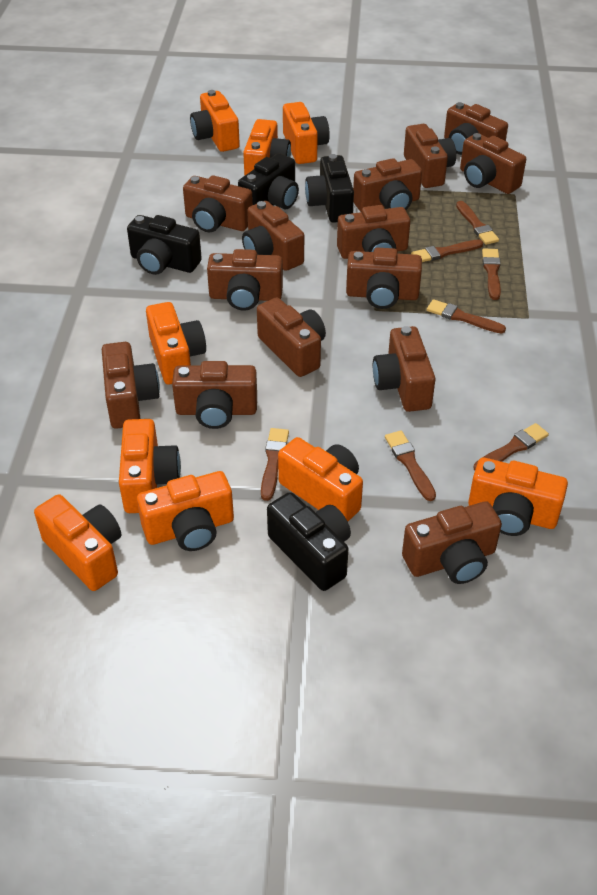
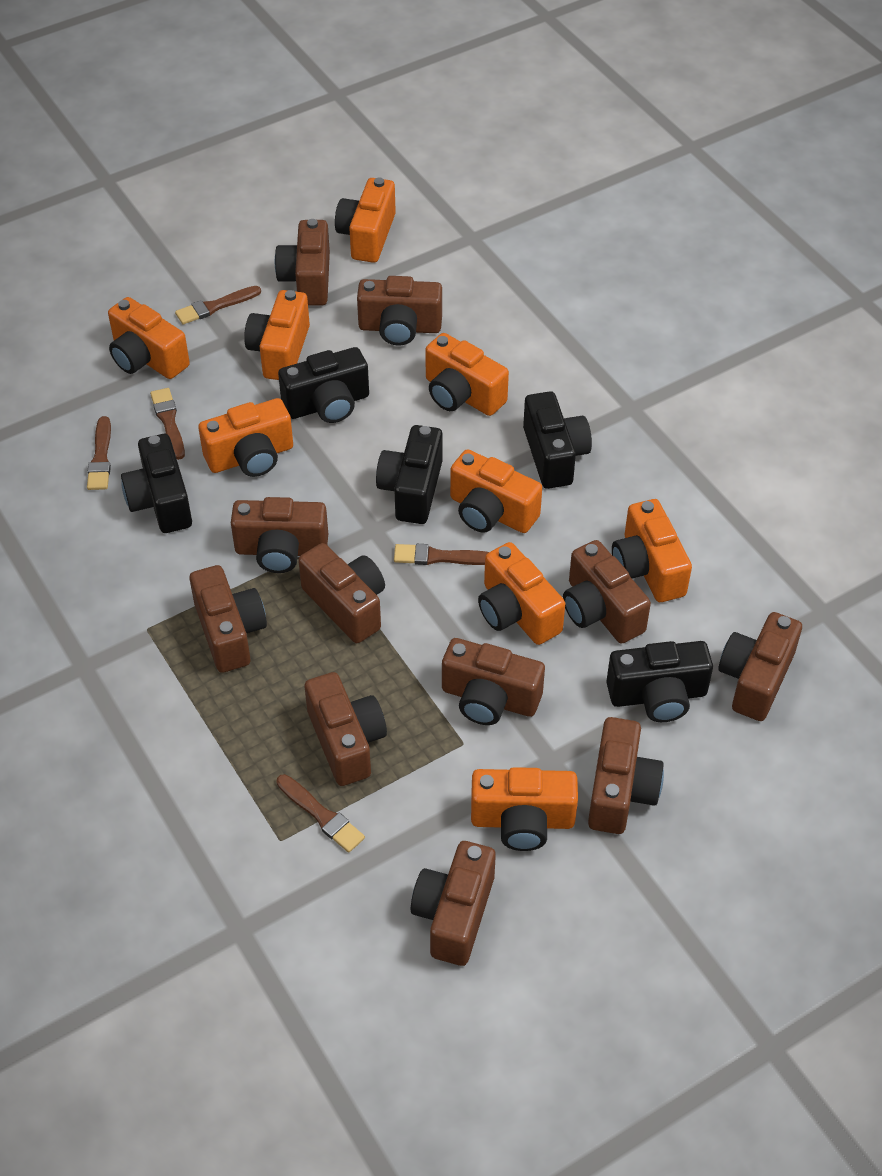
black camera: [127,215,202,275] [238,153,299,209] [267,492,351,591] [305,154,354,223] = 4 -> [121,434,192,533] [278,347,369,423] [376,425,443,524] [523,391,592,489] [606,641,713,722] = 5
brown brush: [261,428,289,501] [385,430,436,501] [411,240,483,262] [427,299,506,333] [456,201,499,245] [474,423,549,470] [482,249,501,300] = 7 -> [87,416,111,490] [150,388,185,460] [175,286,261,324] [276,774,365,853] [394,544,489,565] = 5
brown camera: [102,342,160,429] [172,361,257,429] [183,175,253,232] [207,249,283,311] [242,201,304,271] [257,297,326,377] [337,205,410,259] [346,247,422,309] [353,158,422,212] [373,326,435,412] [402,501,502,584] [404,124,456,188] [444,102,508,155] [460,133,526,194] = 14 -> [189,565,267,673] [231,497,328,573] [275,219,330,306] [298,543,385,643] [305,672,387,786] [357,276,442,346] [411,841,496,966] [442,638,545,725] [563,540,651,643] [588,717,664,834] [719,612,802,721] = 11

